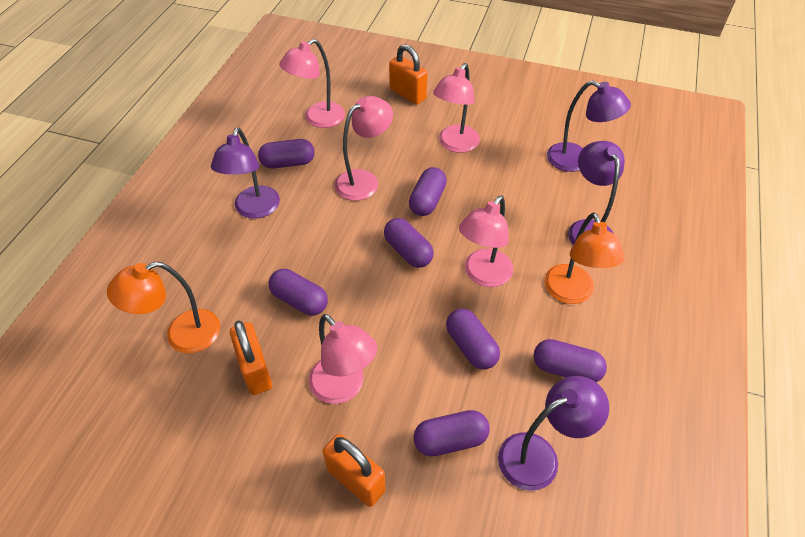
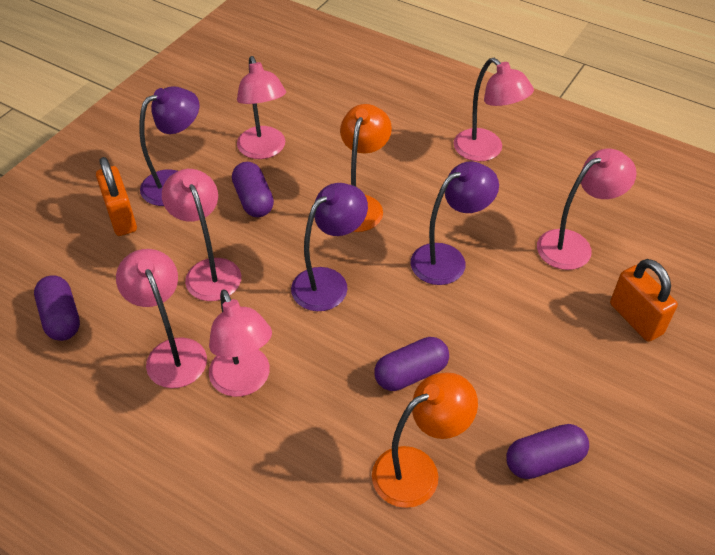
orange padlock: [230,321,272,395] [323,434,386,507] [389,44,427,105] = 3 -> [96,157,137,236] [610,259,678,342] = 2
pink lamp: [279,39,345,128] [309,314,377,404] [335,96,393,201] [433,63,480,153] [459,195,513,287] = 5 -> [116,249,207,388] [162,169,241,301] [209,289,272,397] [237,56,286,159] [454,58,534,161] [537,149,637,270] = 6
purple capsule: [258,139,315,169] [268,269,328,316] [384,218,434,268] [409,167,447,216] [413,410,490,457] [446,309,500,370] [533,339,607,382] = 7 -> [34,276,80,341] [232,162,274,217] [374,337,449,391] [506,424,589,479] = 4
purple lamp: [211,127,280,219] [498,376,609,491] [547,80,631,172] [568,141,625,245] = 4 -> [139,86,200,206] [291,183,368,311] [411,161,499,285] = 3

